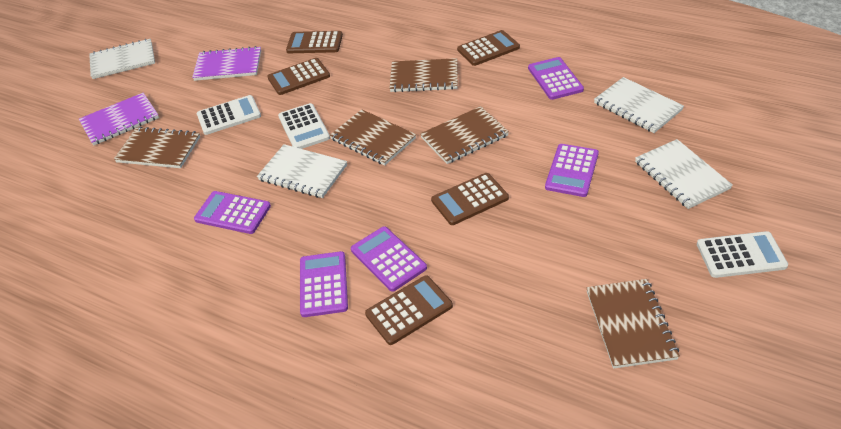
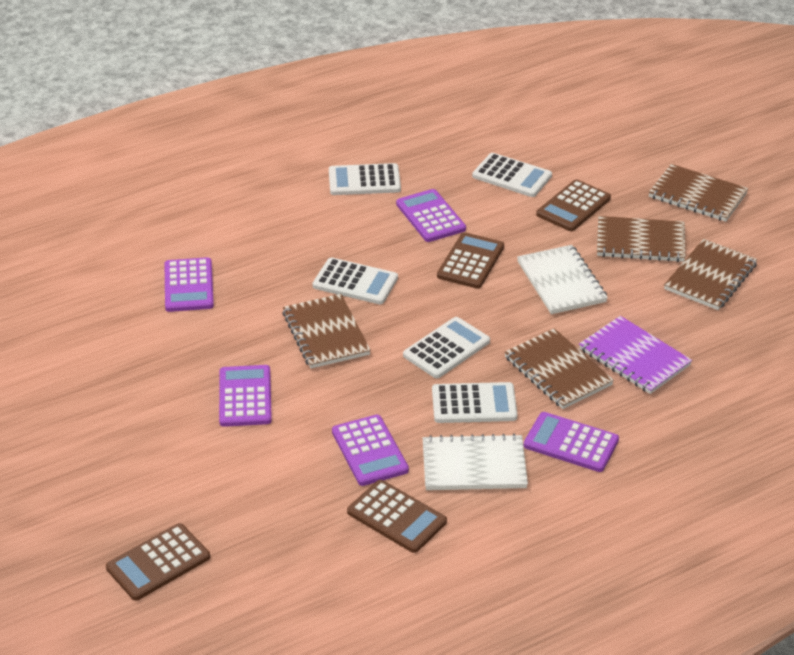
brown calculator: [267,58,330,95] [286,31,343,53] [365,275,453,345] [431,173,509,225] [457,30,520,66] = 5 -> [106,523,210,601] [347,480,447,553] [437,232,504,289] [536,179,611,231] = 4
purple notebook: [79,93,159,146] [192,46,261,81] = 2 -> [579,316,692,394] = 1
white calculator: [197,95,261,135] [278,103,330,149] [697,231,788,278] = 3 -> [313,257,398,304] [329,163,401,195] [403,317,490,378] [432,382,517,423] [472,153,552,197] = 5
white notebook: [89,39,155,79] [257,144,347,198] [594,77,684,133] [635,139,733,209] = 4 -> [423,434,528,490] [517,245,608,314] = 2

